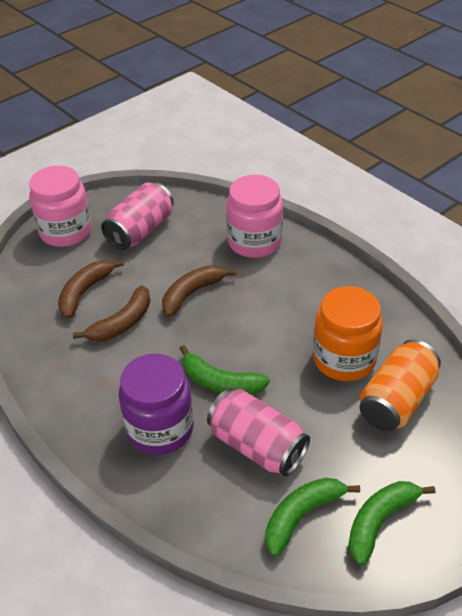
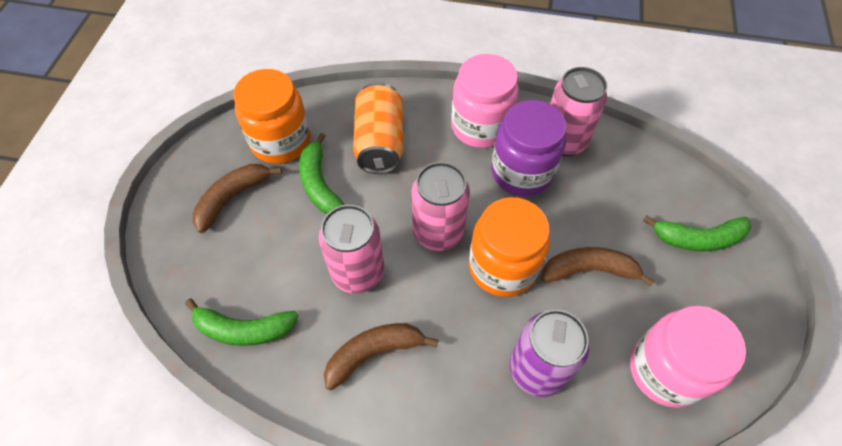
orange jar: [313,286,383,381] = 1 -> [233,69,311,164] [469,197,550,297] = 2
pink can: [101,182,174,250] [207,389,310,476] = 2 -> [319,205,384,294] [412,162,470,251] [550,67,607,156] = 3
purple can: none = 0 -> [510,309,589,397] = 1

